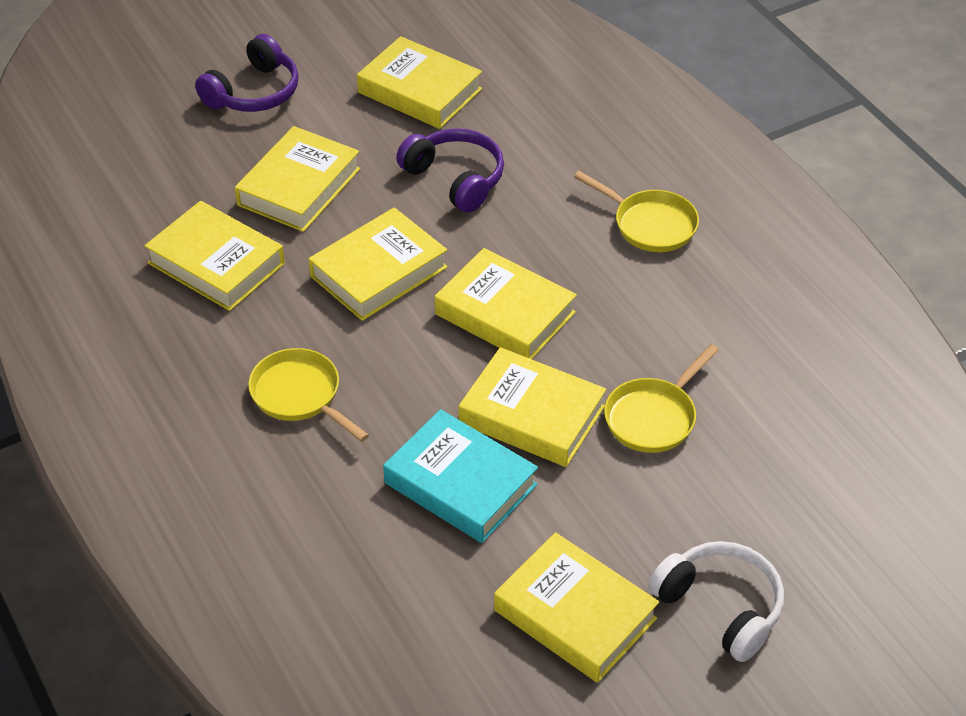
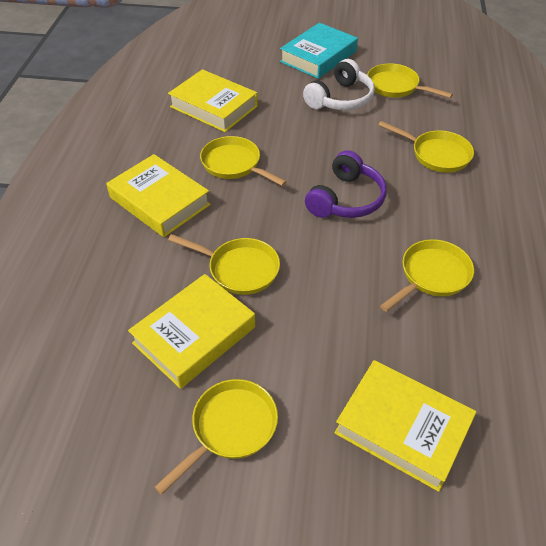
purple headphones: [195,34,299,112] [396,128,504,213] = 2 -> [305,150,387,218] = 1
yellow book: [144,201,285,311] [235,126,360,232] [309,207,448,321] [357,36,482,129] [435,248,577,359] [459,347,606,467] [494,532,659,683] = 7 -> [106,154,211,237] [128,274,255,389] [168,69,258,132] [334,360,476,492] = 4
yellow pan: [248,348,369,442] [574,171,699,252] [604,344,719,453] = 3 -> [155,379,278,495] [168,234,280,295] [200,136,287,186] [367,63,453,98] [378,121,474,173] [380,239,474,312] = 6

